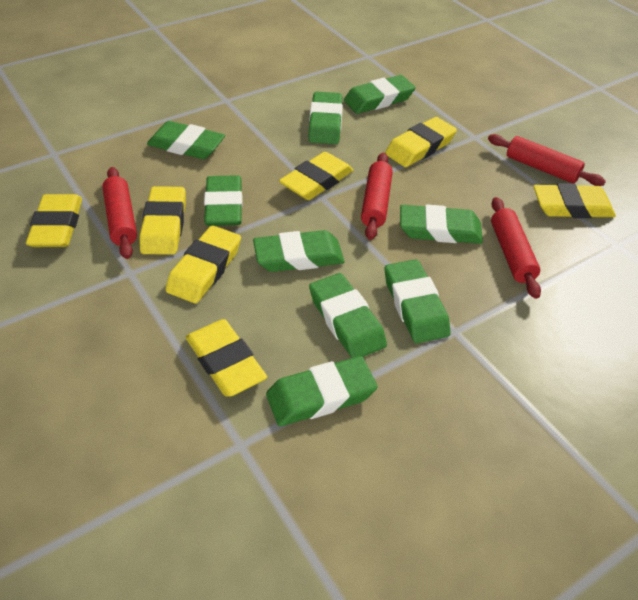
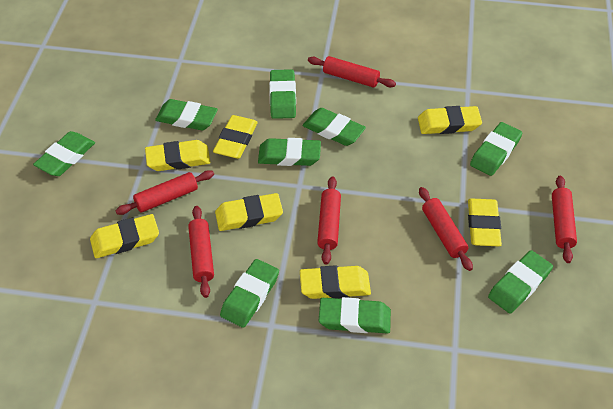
red rolling pin: [102,167,137,259] [361,153,393,240] [488,134,606,186] [491,197,541,299] = 4 -> [115,170,214,215] [188,206,214,298] [308,56,396,88] [317,176,341,265] [419,187,473,271] [552,176,577,263] = 6

